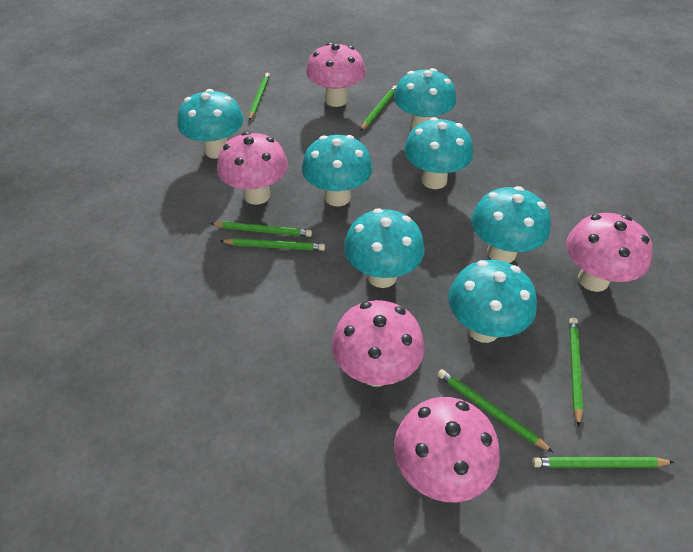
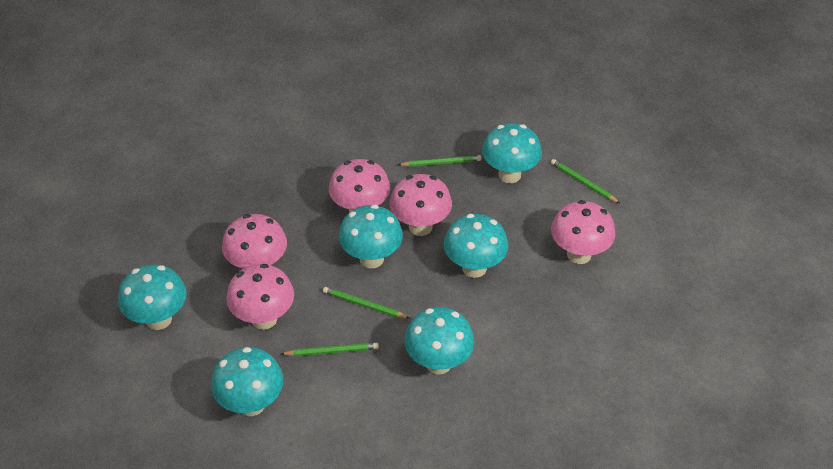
green pencil: [210,221,312,237] [221,238,325,251] [249,72,270,121] [360,85,397,131] [438,369,553,452] [532,457,674,468] [569,318,583,427] = 7 -> [281,343,379,356] [323,287,410,319] [398,155,481,167] [551,159,620,203] = 4
turquoise mushroom: [178,89,244,159] [302,135,373,206] [344,208,425,288] [394,68,456,131] [404,117,473,189] [448,260,537,343] [471,186,551,263] = 7 -> [118,264,187,330] [211,347,283,416] [339,205,403,268] [405,307,474,375] [444,214,509,278] [482,123,542,183] = 6

